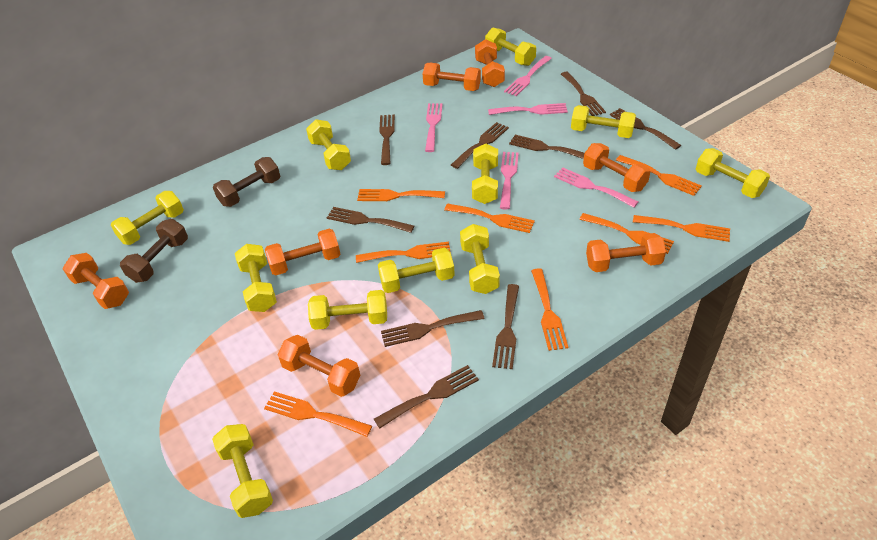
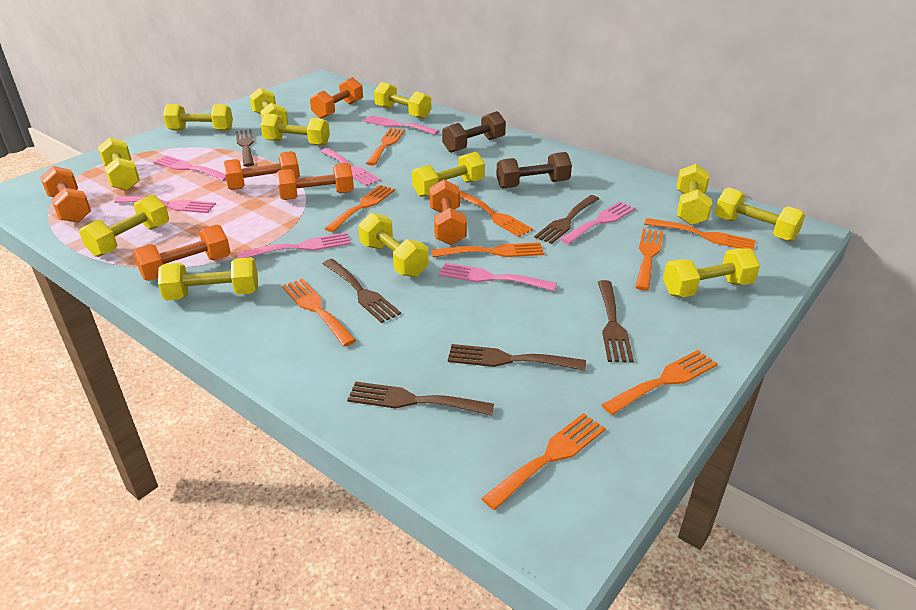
brown fork: [327,207,414,233] [374,365,479,429] [379,114,395,165] [381,310,485,347] [451,122,509,169] [492,284,519,369] [509,135,584,159] [561,72,606,116] [610,108,681,150] = 9 -> [235,129,254,167] [323,259,401,323] [347,381,494,416] [448,344,586,371] [534,195,599,244] [598,280,634,363] = 6
orange dumbbell: [63,253,129,309] [265,229,341,275] [277,335,360,397] [423,63,481,91] [475,39,505,87] [583,143,651,192] [586,233,666,272] = 7 -> [40,166,91,223] [133,225,231,281] [223,151,300,190] [277,163,354,200] [310,77,363,119] [429,180,467,245] = 6
orange fork: [264,391,372,437] [356,242,450,263] [357,189,445,201] [444,203,535,233] [531,268,568,351] [579,213,674,254] [616,155,702,196] [633,215,730,242] = 8 -> [282,278,356,347] [324,185,395,232] [366,128,405,166] [432,242,544,257] [460,191,533,237] [481,413,606,510] [602,350,718,415] [635,229,663,291] [644,218,756,250] = 9
pink fork: [425,103,442,152] [488,103,568,115] [500,152,519,210] [504,56,552,96] [554,168,638,208] = 5 -> [114,196,216,213] [153,155,226,181] [237,232,351,258] [320,148,381,186] [363,115,439,135] [439,262,557,291] [560,201,635,244] = 7
yellow dumbbell: [111,191,184,245] [212,424,273,518] [235,244,277,312] [306,119,351,170] [308,290,387,330] [378,248,455,293] [460,224,500,294] [472,144,498,204] [485,28,536,66] [571,105,636,138] [696,148,770,198] = 11 -> [79,194,169,257] [98,137,140,191] [158,257,258,301] [163,104,233,131] [250,88,288,125] [261,113,330,146] [358,213,429,277] [374,82,431,119] [412,152,485,197] [663,248,760,297] [677,164,712,225] [715,187,805,241] = 12

